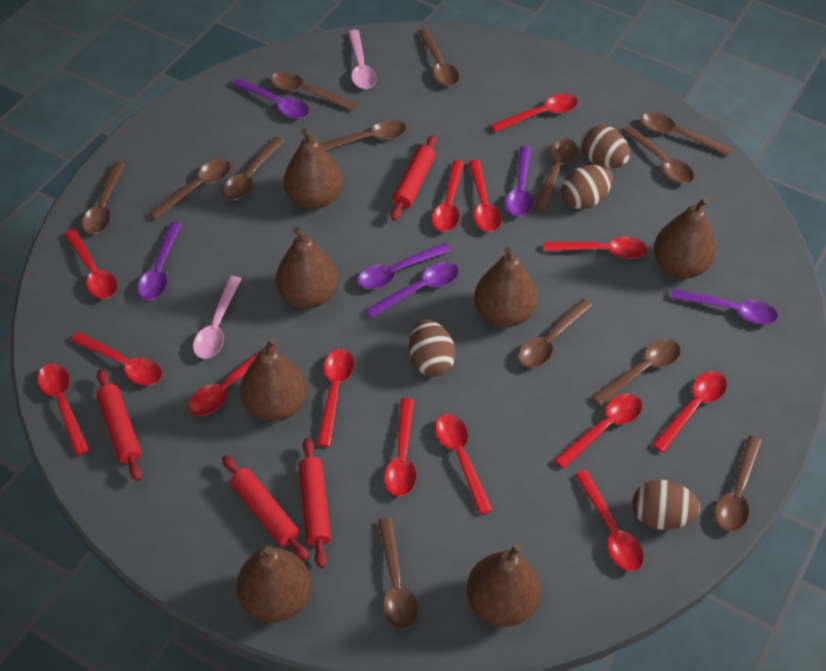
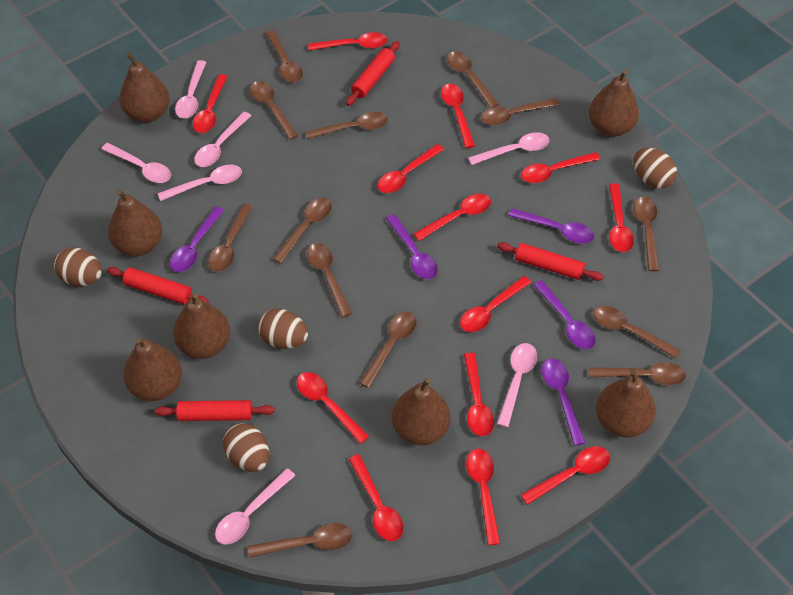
pink spoon: [193,276,241,359] [348,30,377,89] = 2 -> [101,143,171,183] [158,165,242,201] [175,60,206,119] [194,112,251,167] [215,468,296,544] [468,132,550,165] [497,343,537,428] = 7
purple spoon: [138,222,182,300] [232,78,309,119] [358,243,452,289] [365,262,459,318] [506,146,533,217] [670,289,778,324] = 6 -> [170,207,224,272] [386,214,438,279] [508,208,594,244] [533,280,595,349] [542,359,585,446] = 5
red spoon: [38,363,90,456] [64,229,118,299] [71,332,162,385] [189,346,278,416] [317,349,354,447] [384,398,416,496] [432,160,465,232] [435,414,493,515] [469,160,502,232] [491,94,578,133] [544,237,647,259] [554,393,642,469] [575,470,644,571] [652,371,727,453] = 14 -> [193,74,228,133] [297,372,369,444] [308,32,388,51] [349,454,404,541] [378,144,444,193] [414,194,491,241] [441,84,475,148] [460,276,531,332] [464,353,494,436] [466,449,500,545] [521,152,600,183] [521,446,610,505] [609,183,634,252] = 13

